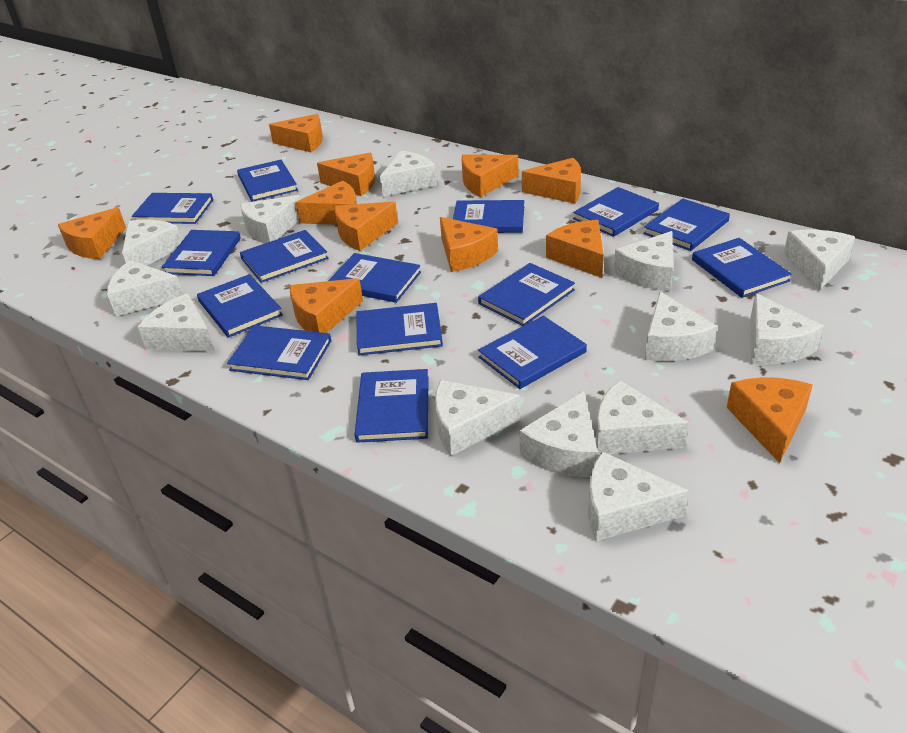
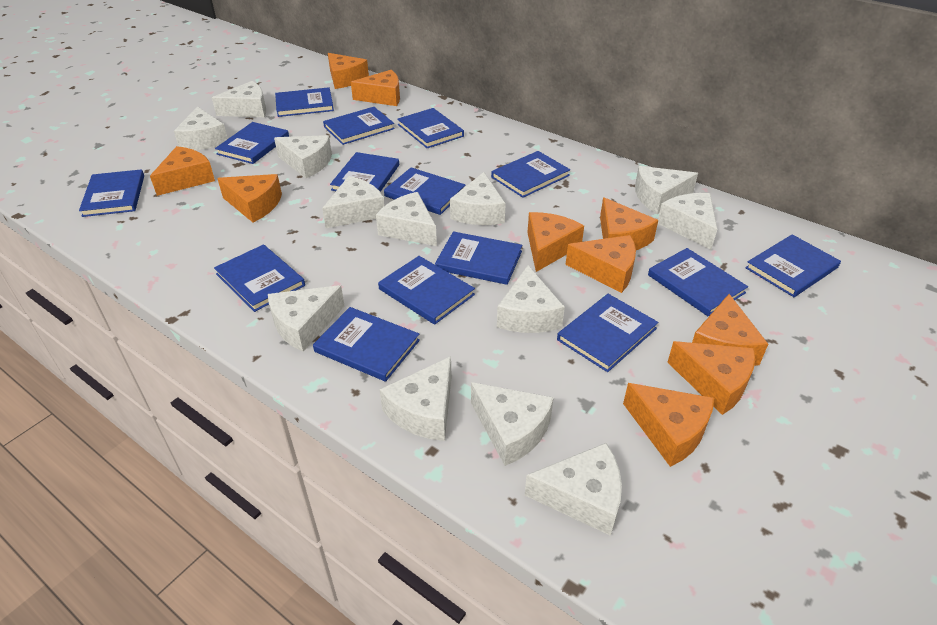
orange cheese: [58,207,126,259] [269,114,323,152] [289,278,363,333] [295,181,357,225] [317,153,375,196] [334,201,398,251] [440,217,498,272] [462,155,519,197] [522,158,581,204] [546,220,604,278] [726,377,813,463] = 11 -> [150,146,215,196] [217,174,282,222] [328,53,369,89] [351,70,400,106] [527,212,584,272] [565,235,636,293] [600,197,658,250] [623,383,714,467] [667,341,755,415] [692,294,768,366] = 10

